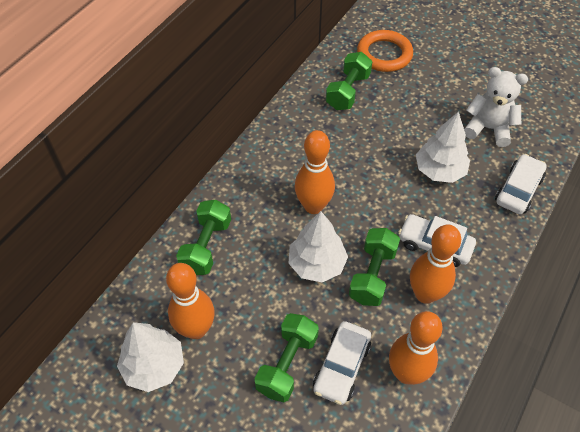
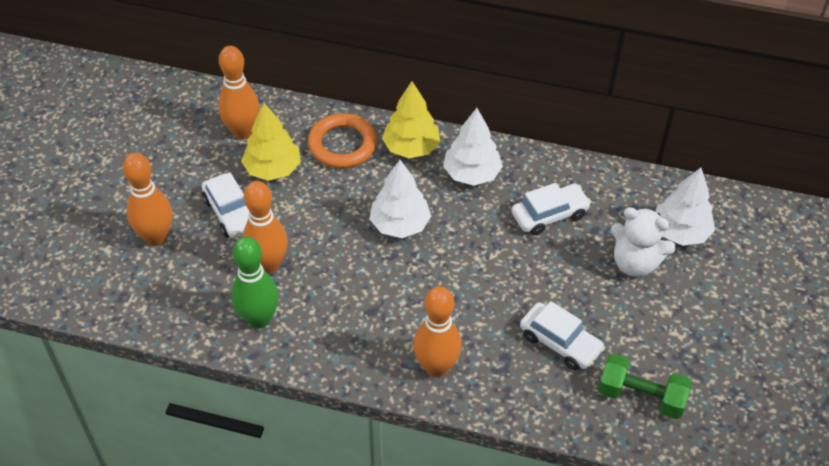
green bowling pin: none = 0 -> [231,237,279,329] = 1
green dumbbell: [176,200,231,275] [254,313,319,402] [326,52,373,110] [349,228,400,306] = 4 -> [598,353,692,419] = 1
yellow tree: none = 0 -> [241,103,301,181] [382,81,440,158] = 2

